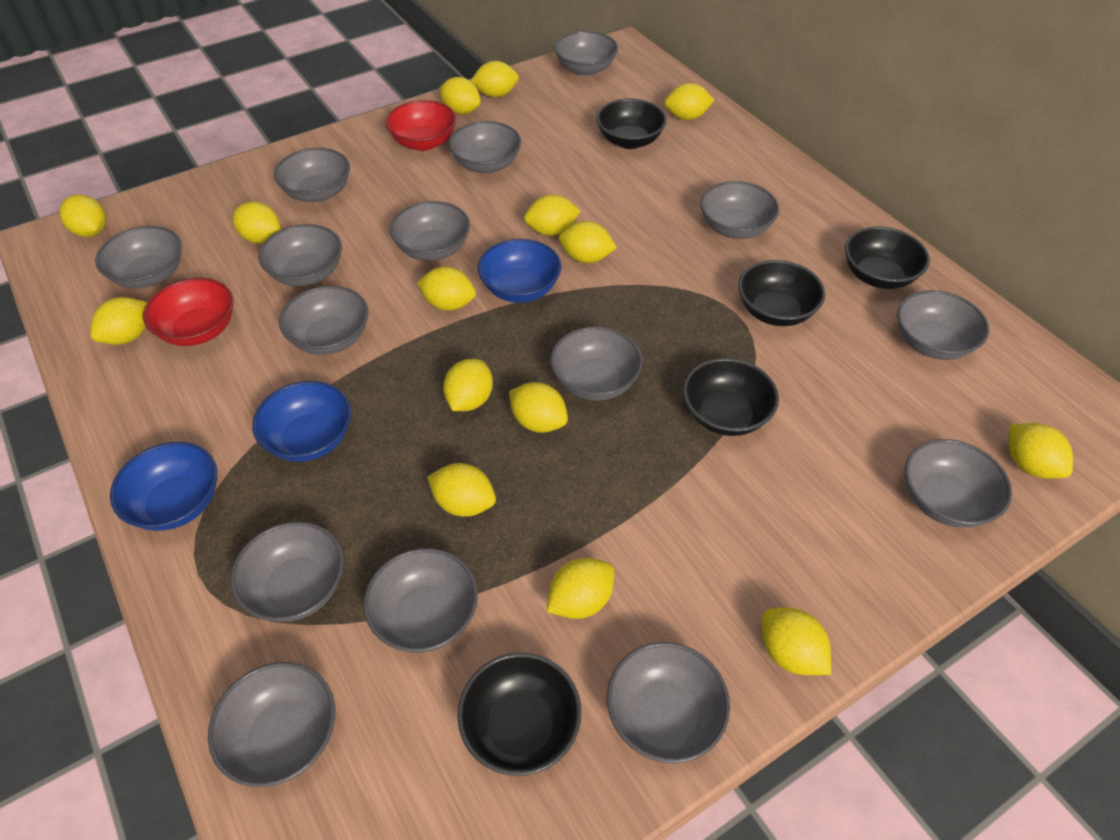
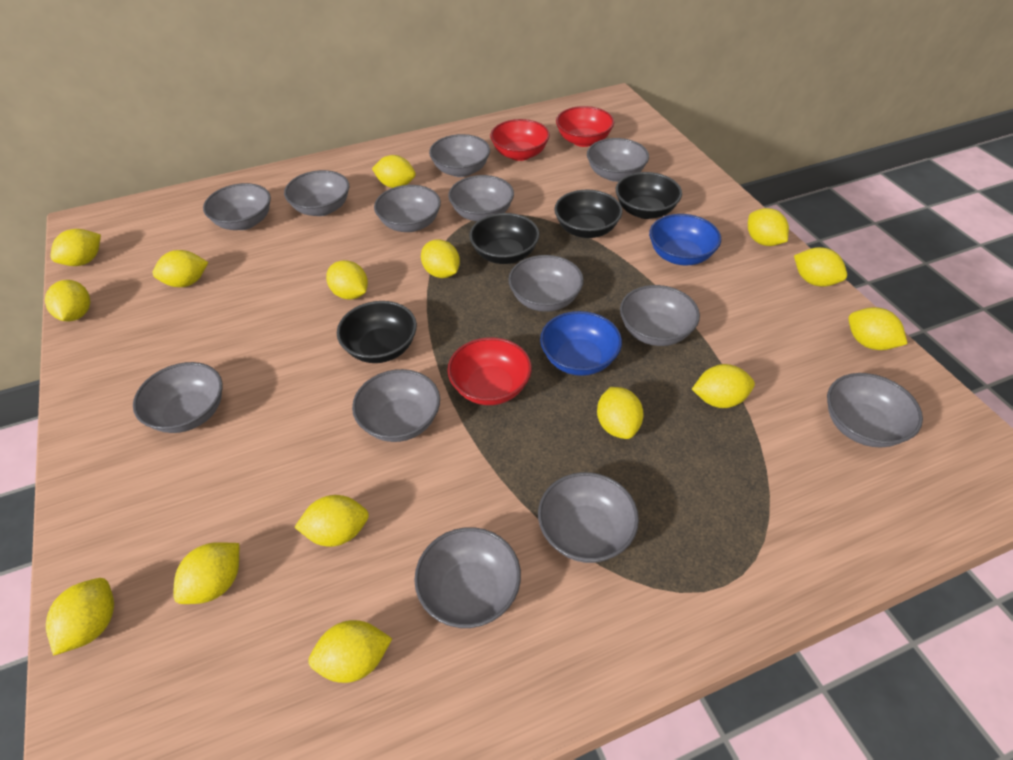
black bowl: [457,653,581,776] [596,98,667,149] [683,358,779,436] [738,260,825,326] [845,226,930,289] = 5 -> [337,301,417,363] [469,213,539,264] [554,190,623,238] [616,172,682,219] = 4
blue bowl: [110,442,217,531] [252,381,351,462] [478,239,562,303] = 3 -> [540,311,622,376] [649,214,721,265] = 2
grey bowl: [95,226,182,288] [208,662,335,787] [231,522,344,622] [258,224,342,287] [274,148,350,202] [279,286,369,355] [364,548,478,652] [390,201,470,261] [449,121,522,173] [550,327,643,401] [554,31,618,76] [607,642,730,763] [700,181,779,239] [897,290,989,360] [905,439,1012,528] = 15 -> [133,362,223,433] [203,183,271,230] [284,170,349,216] [352,369,440,442] [374,185,441,232] [414,527,521,628] [429,134,490,177] [448,175,514,221] [508,255,584,312] [538,472,639,563] [587,138,649,182] [620,285,700,346] [827,373,923,447] = 13
red bowl: [143,278,234,346] [385,100,456,151] = 2 -> [447,337,532,405] [490,119,550,161] [556,106,614,147] = 3

